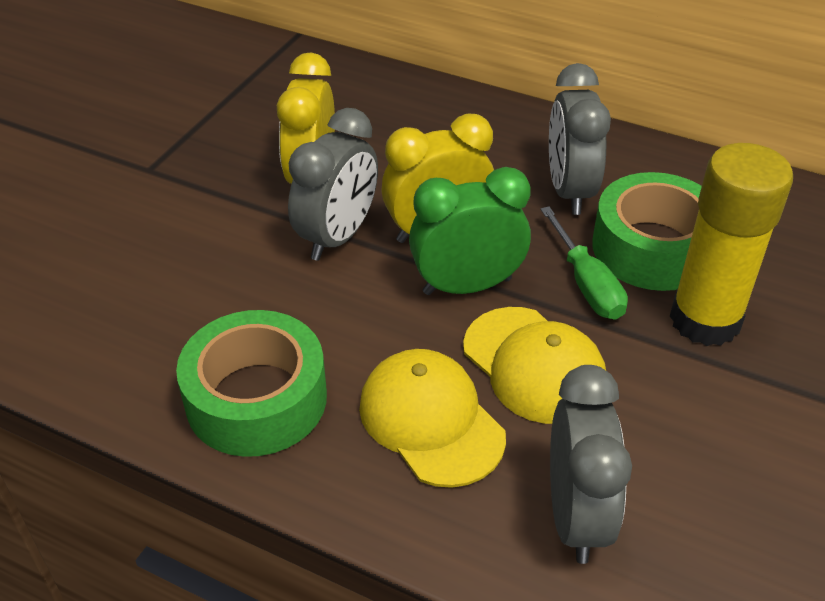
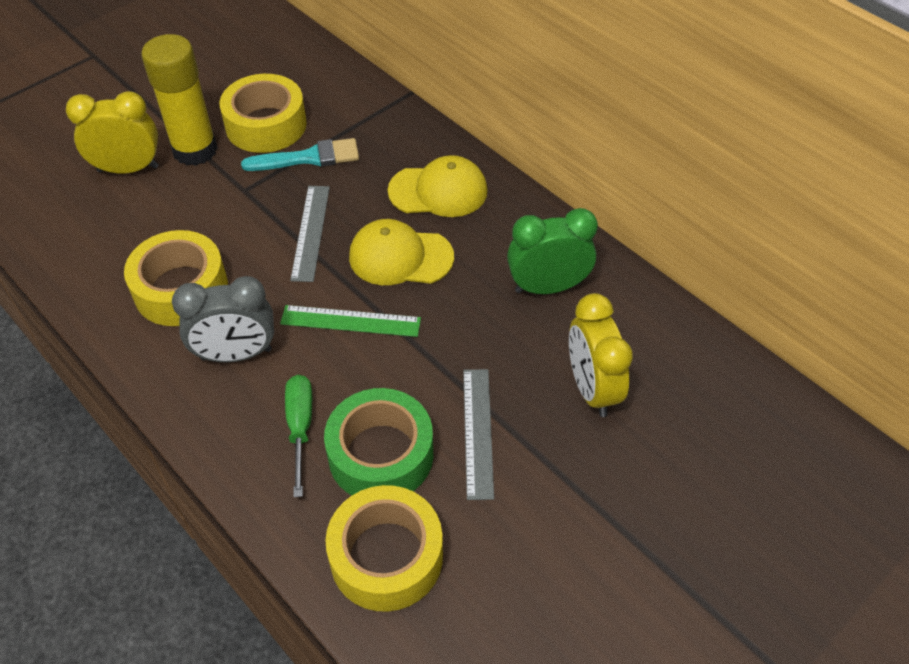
green ruler: none = 0 -> [280,305,421,337] = 1
green tape: [176,310,327,457] [592,172,702,291] = 2 -> [324,388,433,495] = 1
grey clock: [288,108,378,261] [549,63,611,215] [550,365,632,564] = 3 -> [172,276,274,362] = 1
grey ruler: none = 0 -> [290,186,330,282] [463,369,494,500] = 2
turquoise brush: none = 0 -> [241,138,359,171] = 1
yellow tape: none = 0 -> [124,230,228,326] [220,74,307,153] [325,485,443,612] = 3

